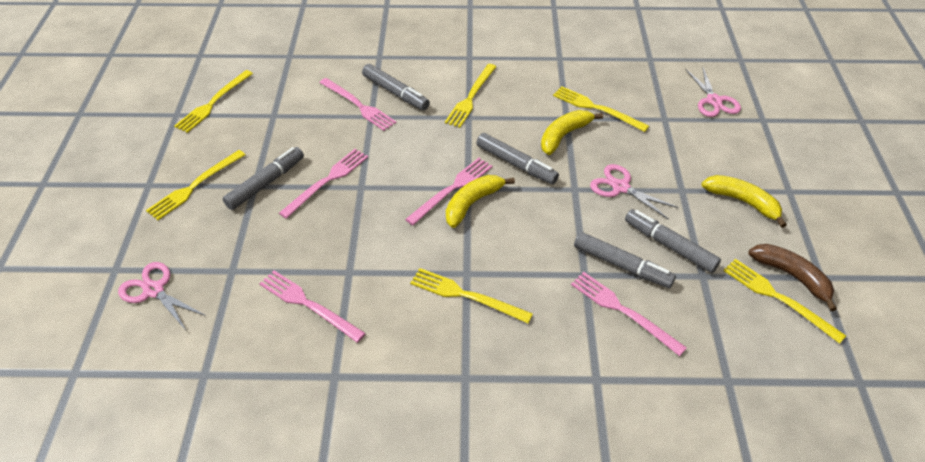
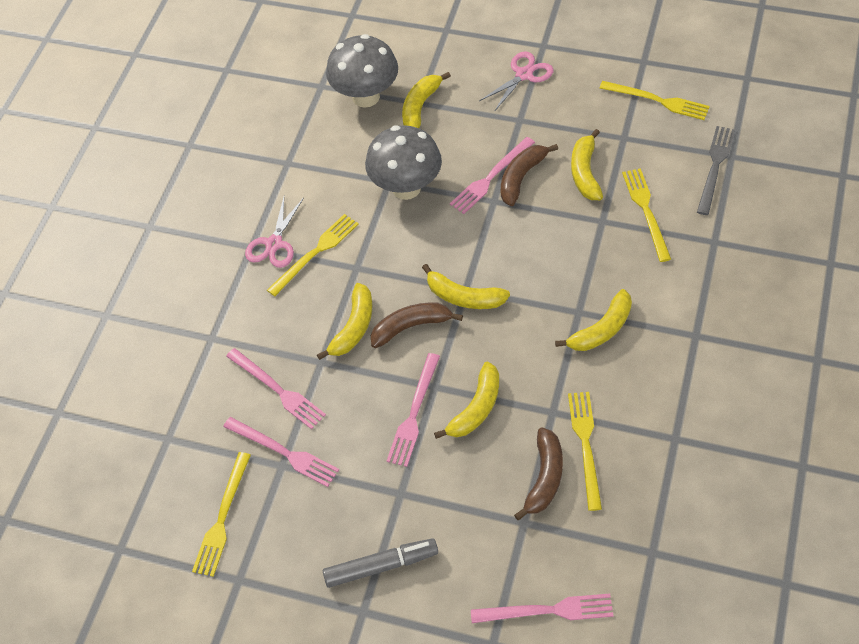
brown banana: [748,244,837,311] = 1 -> [371,303,463,348] [501,144,558,206] [514,427,563,520] = 3
grey fork: none = 0 -> [697,126,735,215] = 1
grey marker: [222,147,304,210] [362,64,430,110] [476,133,559,184] [574,232,676,288] [625,209,721,273] = 5 -> [323,538,438,588] = 1
grey mushroom: none = 0 -> [326,34,398,108] [365,125,442,200] = 2
pink scissors: [118,262,206,330] [590,164,679,220] [685,66,741,117] = 3 -> [245,197,304,268] [479,51,553,112] = 2
yellow banana: [446,175,515,228] [541,110,603,155] [702,175,787,228] = 3 -> [317,283,372,360] [402,72,451,128] [422,264,510,309] [434,362,499,439] [555,289,632,351] [571,129,603,200] = 6
yellow fork: [146,150,245,220] [174,70,253,133] [410,268,533,323] [445,64,497,128] [553,86,649,132] [723,259,846,344] = 6 -> [192,452,251,577] [267,214,359,296] [568,392,602,511] [599,81,710,120] [622,168,671,262] = 5

